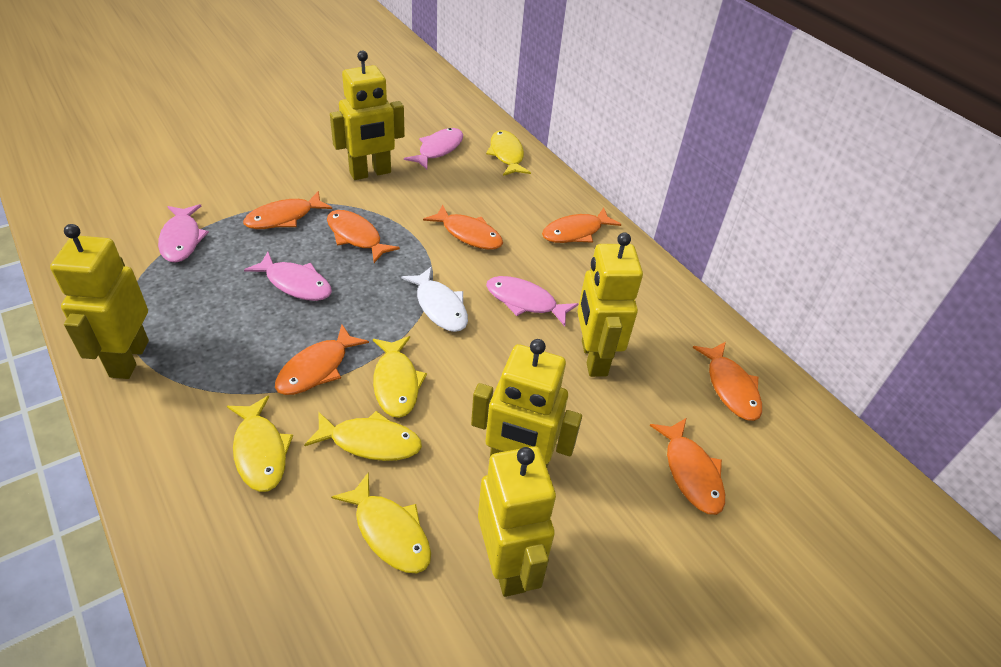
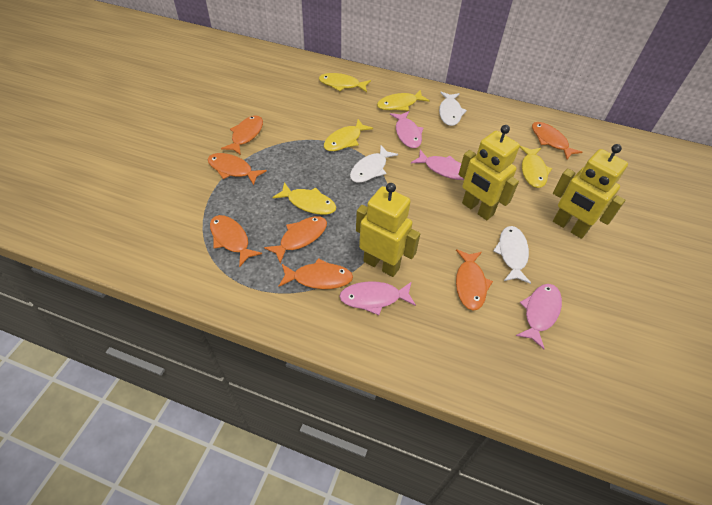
white fish: [401,267,468,332] = 1 -> [350,145,398,183] [439,92,467,126] [493,226,531,284] = 3
yellow robot: [50,224,149,379] [330,51,405,180] [471,339,582,467] [478,446,556,597] [577,232,643,377] = 5 -> [356,183,420,277] [459,125,520,220] [553,144,628,239] = 3

